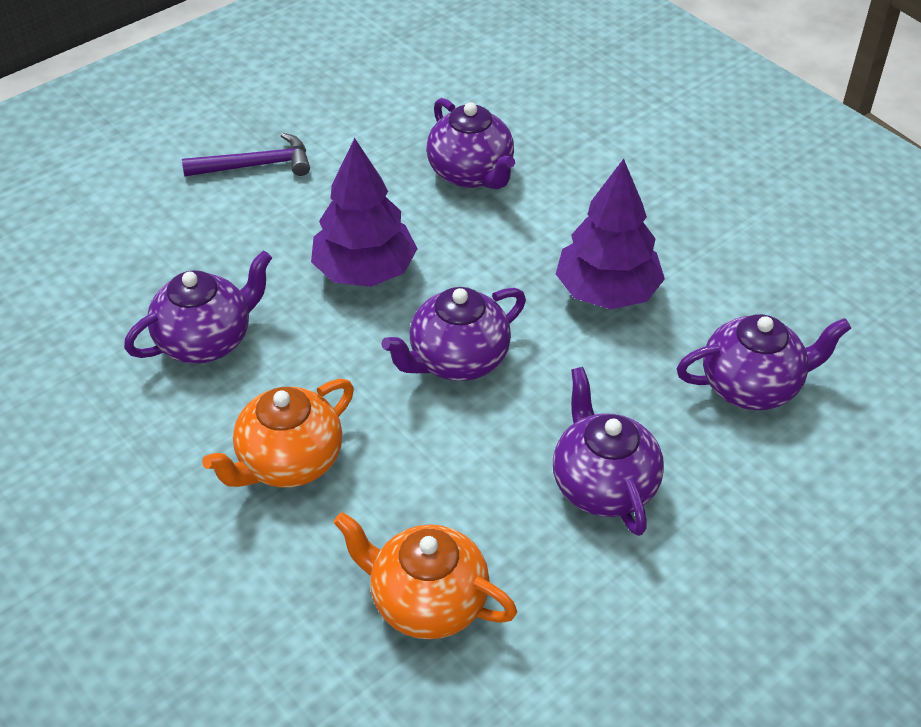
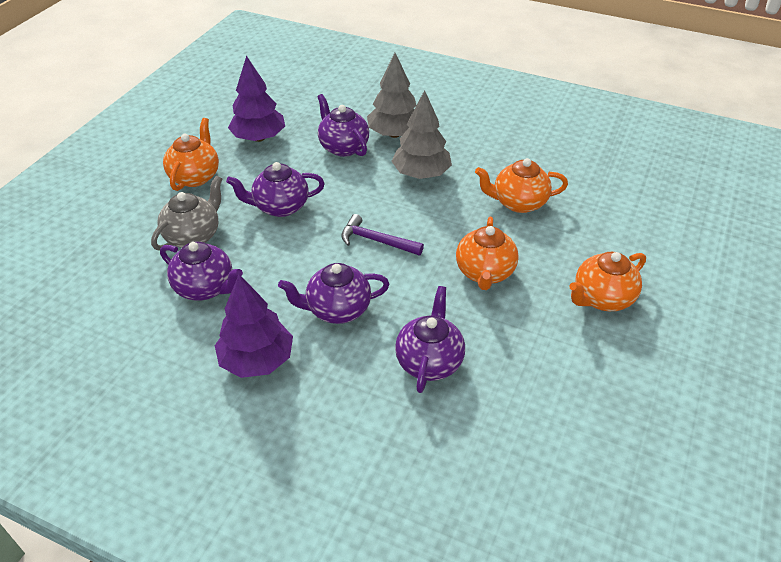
grey teapot: none = 0 -> [151,176,222,251] = 1
grey tree: none = 0 -> [367,53,416,138] [391,90,452,179] = 2
orange teapot: [202,379,354,488] [333,512,517,639] = 2 -> [163,118,219,191] [456,217,519,290] [475,158,568,213] [569,252,646,311] = 4

